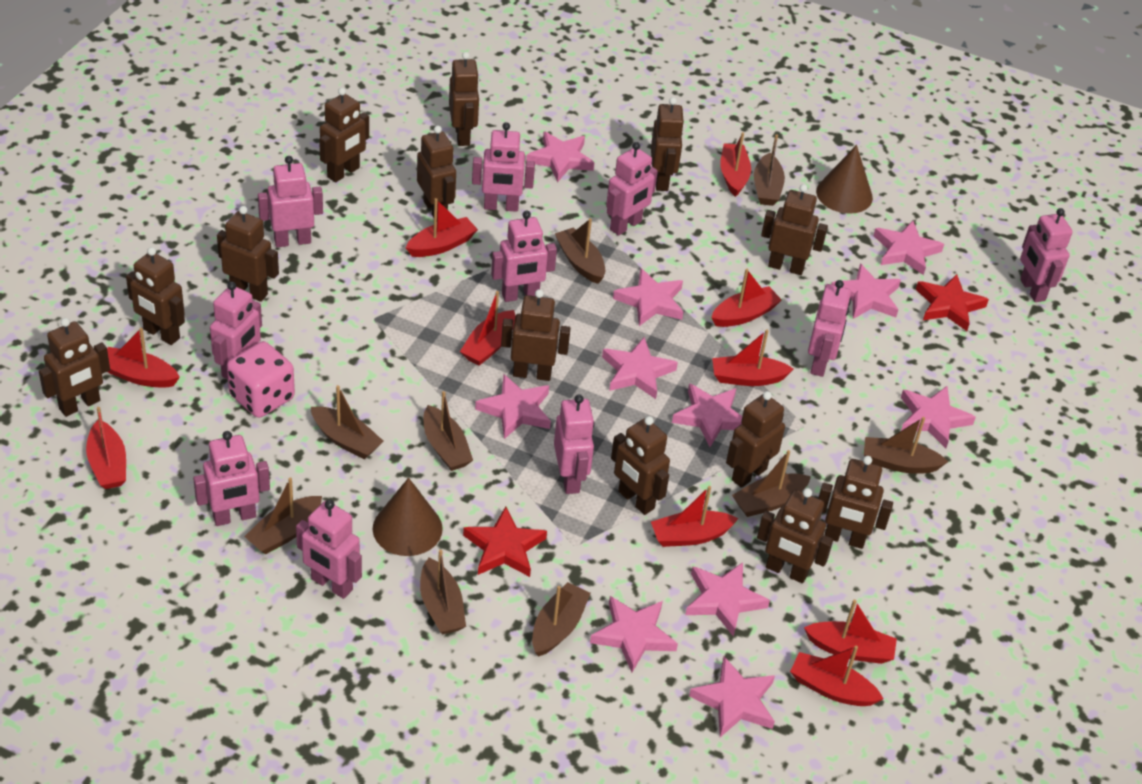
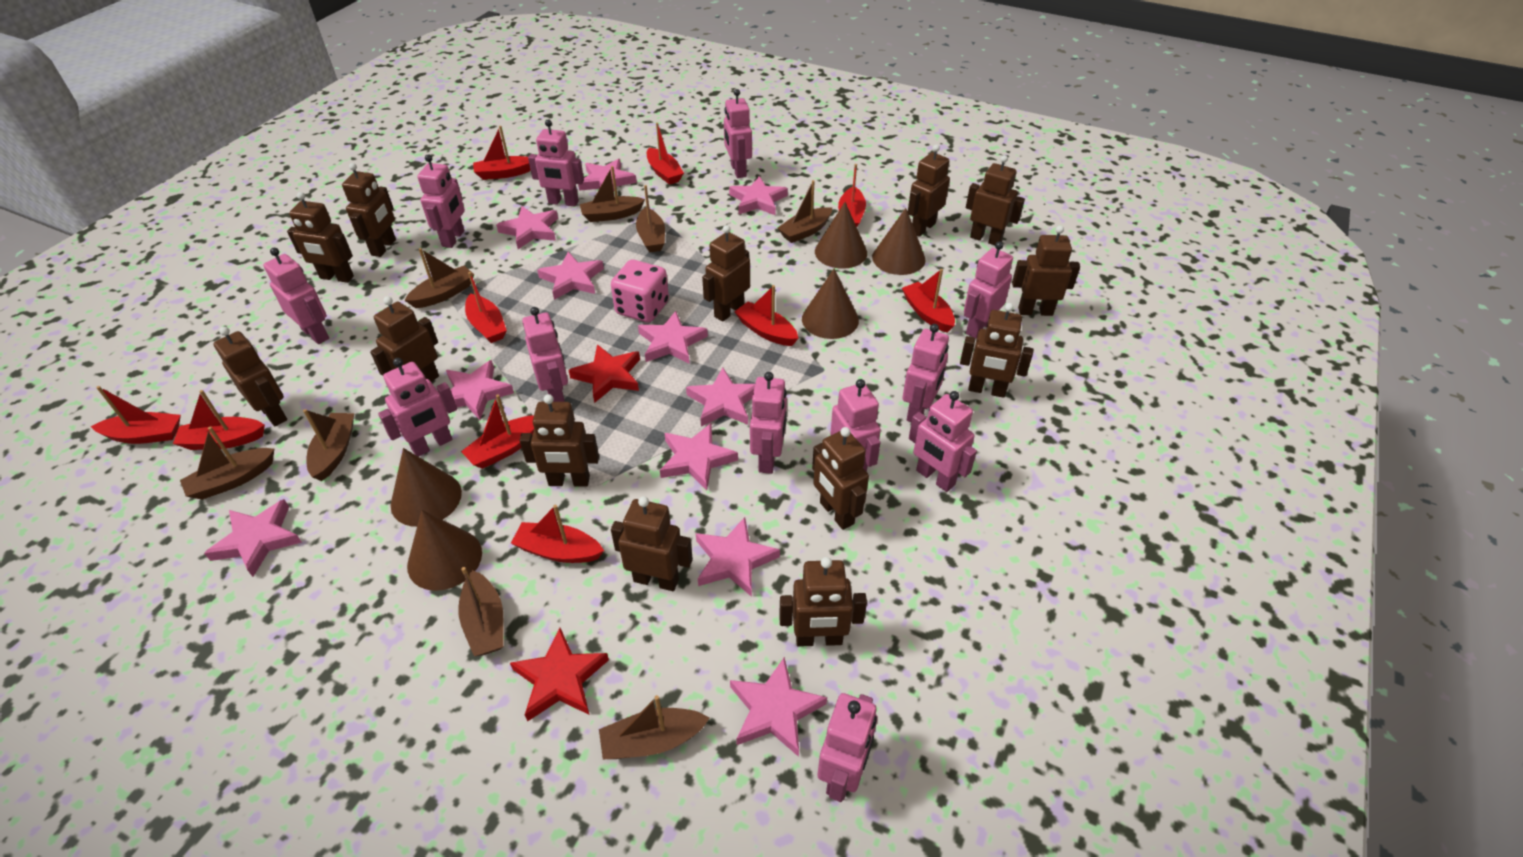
brown boat: [244,477,322,555] [311,385,384,459] [420,550,466,634] [424,391,473,471] [532,582,591,657] [555,218,605,284] [732,450,811,517] [754,135,785,206] [864,417,948,474] = 9 -> [180,426,274,500] [303,409,354,481] [404,248,474,308] [458,567,504,656] [580,166,645,222] [599,695,709,759] [636,185,665,252] [777,180,832,243] = 8
brown cone: [373,478,443,556] [816,145,873,214] = 2 -> [391,448,462,527] [407,510,482,591] [802,269,859,339] [815,202,867,269] [872,208,926,275] = 5
pink robot: [193,431,270,526] [210,281,262,379] [258,156,323,247] [296,500,362,599] [472,122,535,212] [491,211,557,302] [554,395,594,494] [606,142,658,236] [808,280,851,377] [1020,208,1073,302] = 10 -> [263,248,329,344] [378,358,457,457] [417,154,465,248] [522,307,568,402] [528,120,584,207] [724,89,752,178] [750,372,787,474] [818,693,877,802] [830,379,881,472] [902,324,949,422] [909,391,977,492] [964,241,1013,339] = 12

